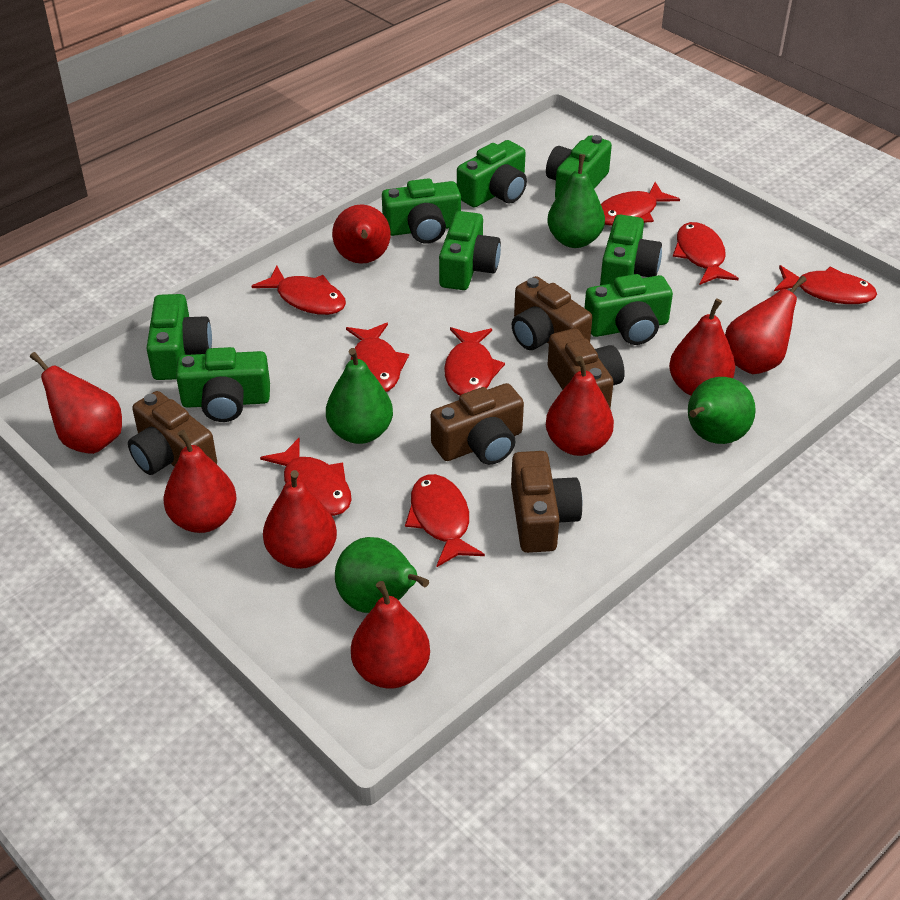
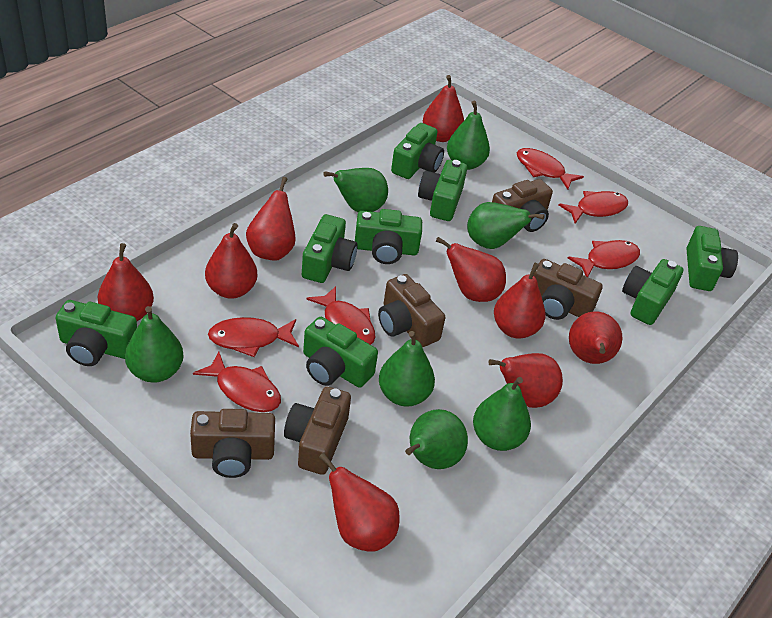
green pear: [326,348,393,444] [335,537,429,613] [547,154,605,248] [688,377,756,444] = 4 -> [125,306,184,383] [323,168,388,213] [379,331,435,407] [405,409,468,469] [447,101,490,170] [467,202,545,249] [473,377,531,451] = 7
red fish: [251,265,346,315] [260,438,352,516] [346,323,409,392] [405,474,485,567] [444,327,505,396] [601,182,680,226] [673,222,739,285] [774,265,877,304] = 8 -> [193,352,281,412] [208,317,299,357] [306,286,375,345] [517,148,584,190] [559,191,628,223] [568,240,640,277] = 6
red pear: [30,352,122,454] [164,430,237,533] [263,470,337,569] [332,205,391,264] [351,581,430,688] [546,356,614,456] [669,298,735,395] [725,276,807,374] = 8 -> [98,243,154,321] [205,223,257,299] [246,177,296,260] [319,453,400,552] [423,75,464,142] [436,237,506,302] [488,353,563,408] [494,263,545,339] [569,311,623,364] = 9

